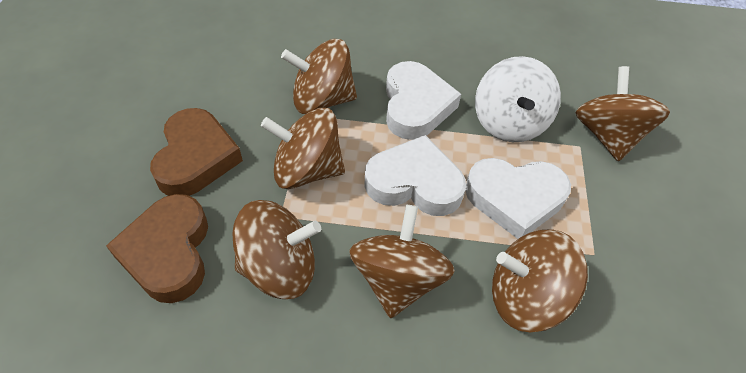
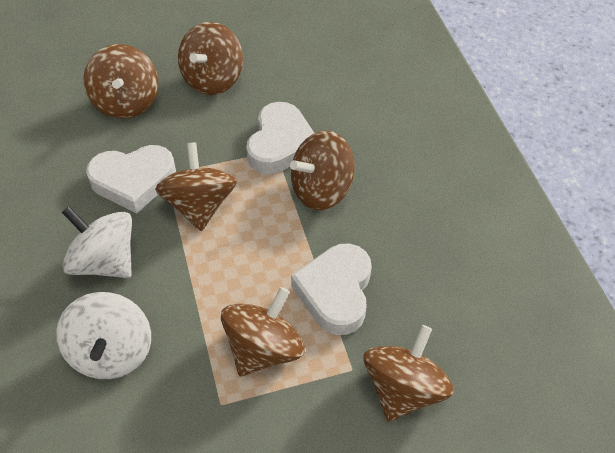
brown heart: [106,194,208,303] [150,108,243,196] = 2 -> none = 0
white spinning top: [475,56,561,142] = 1 -> [56,292,151,379] [62,206,132,278] = 2

